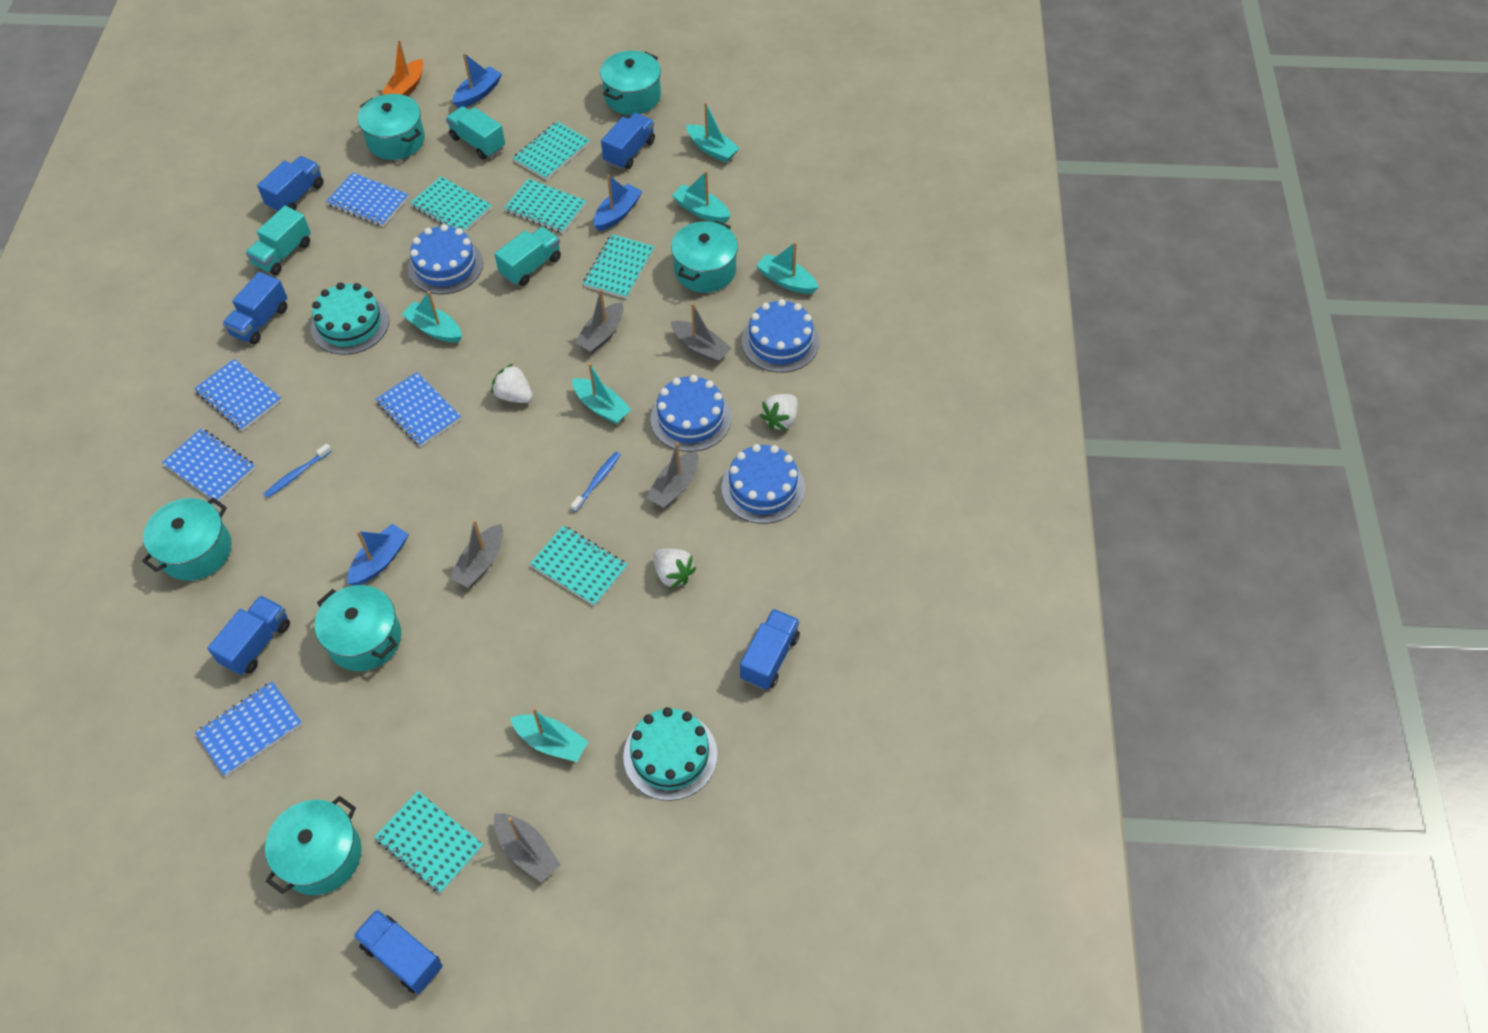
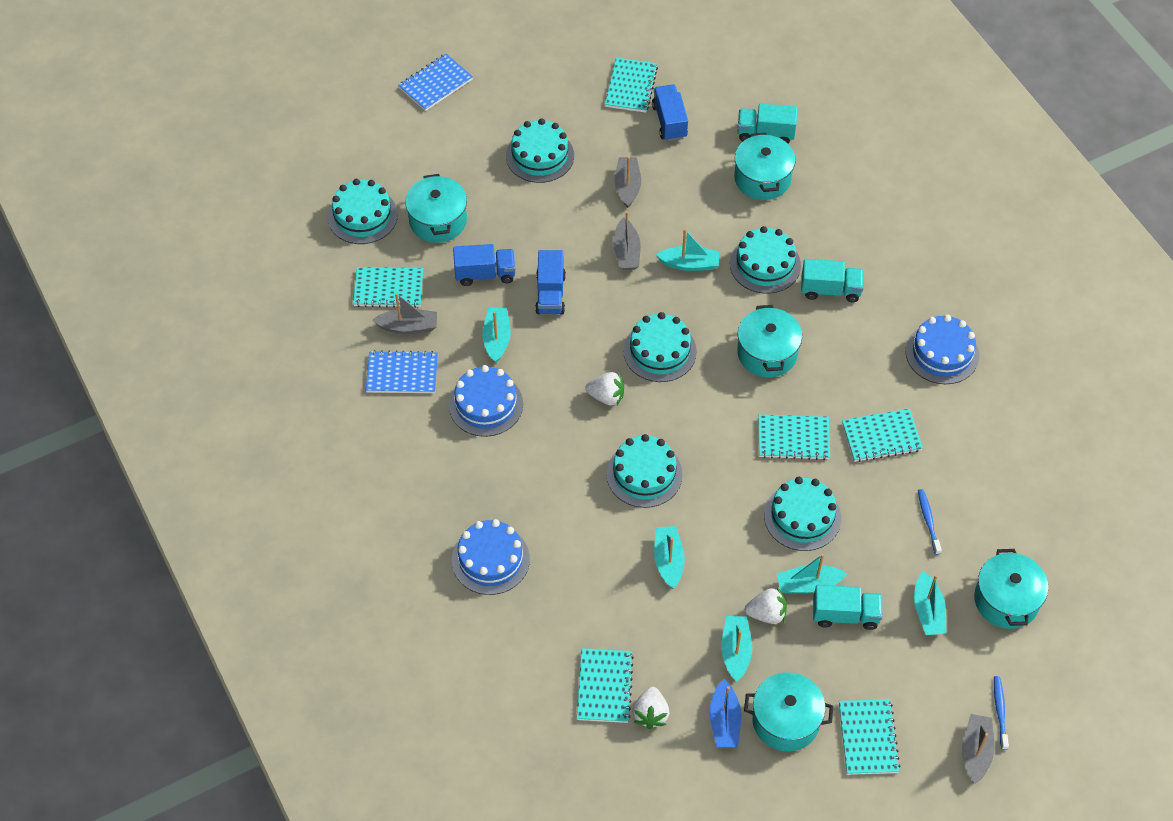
blue boat: [347,523,409,585] [452,53,502,108] [593,175,643,231] = 3 -> [710,679,741,747] = 1
blue cake: [407,224,483,294] [650,375,731,452] [722,444,805,524] [742,299,820,373] = 4 -> [449,365,523,437] [452,519,530,595] [906,315,979,384] = 3
blue notebook: [162,428,255,501] [194,359,282,431] [195,682,302,777] [326,172,409,227] [375,372,461,447] = 5 -> [366,350,438,393] [398,54,473,111] = 2
blue truck: [207,595,290,675] [222,272,287,344] [257,156,323,212] [353,909,443,994] [601,113,655,169] [740,609,800,690] = 6 -> [453,244,516,286] [535,250,566,314] [652,84,688,141] = 3
grey boat: [449,520,503,588] [494,813,560,883] [574,289,623,354] [646,442,699,508] [671,303,731,363] = 5 -> [372,293,437,334] [613,211,641,270] [615,156,641,208] [962,714,994,784] = 4
orange boat: [382,39,423,96] = 1 -> none = 0
turquoise cake: [311,283,389,355] [623,707,717,801] = 2 -> [328,179,398,244] [506,118,574,183] [606,434,683,508] [623,312,697,382] [730,226,801,294] [764,477,841,551] = 6
turquoise pot: [142,498,232,581] [265,796,362,895] [315,585,401,671] [358,94,425,160] [600,51,661,115] [671,221,738,293] = 6 -> [405,174,467,243] [734,133,796,200] [737,305,802,378] [744,672,833,751] [974,549,1048,629] = 5

